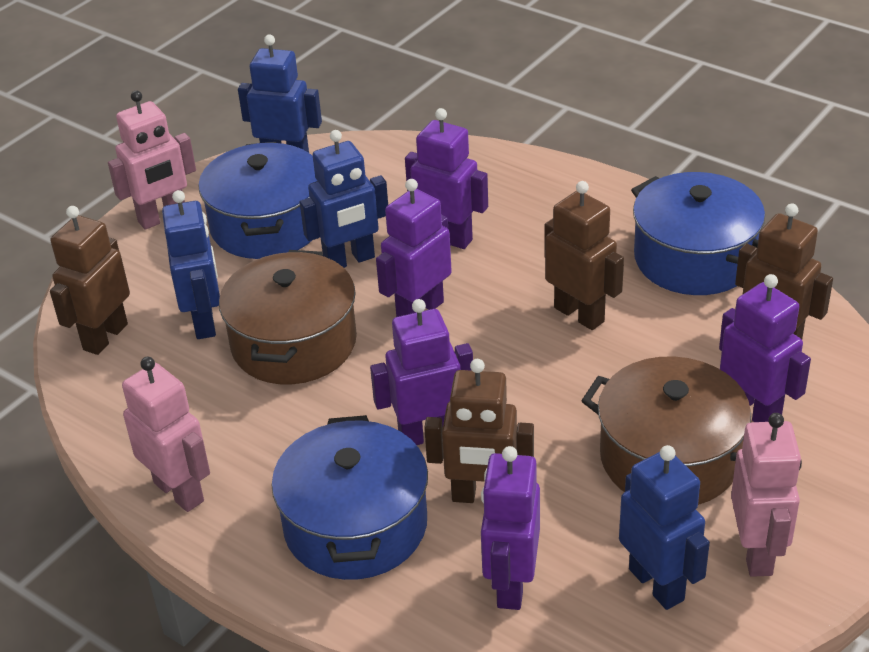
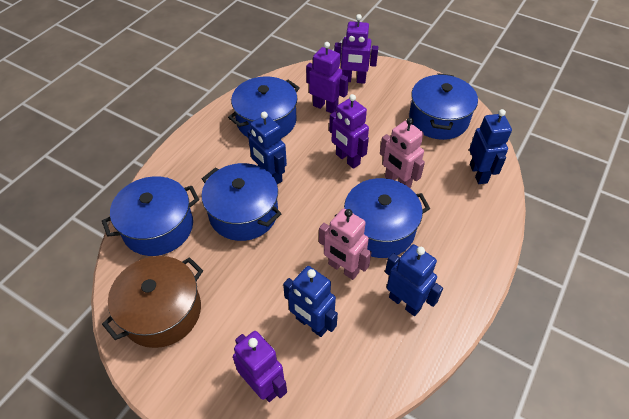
blue pot: [198,142,317,259] [271,415,428,580] [631,172,765,295] = 3 -> [102,176,199,256] [201,163,282,241] [228,76,300,138] [335,178,430,258] [409,73,478,140] = 5
brown pot: [219,250,357,384] [581,356,751,505] = 2 -> [102,256,203,348] = 1
brown robot: [50,206,130,355] [424,359,534,503] [544,181,624,330] [735,203,833,339] = 4 -> none = 0
pink robot: [108,90,196,230] [122,357,210,512] [731,413,802,577] = 3 -> [319,209,372,280] [380,118,425,188] = 2
purple robot: [370,299,473,445] [376,179,452,317] [405,108,488,249] [481,446,540,610] [719,274,811,422] = 5 -> [233,331,287,402] [306,42,349,113] [329,94,369,169] [334,14,378,84] = 4

